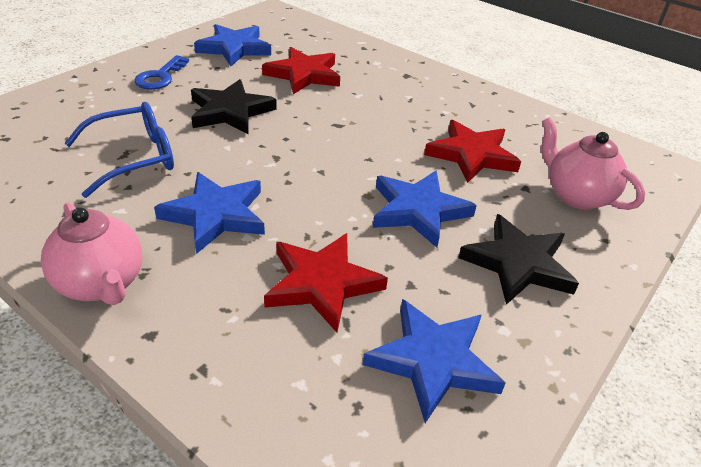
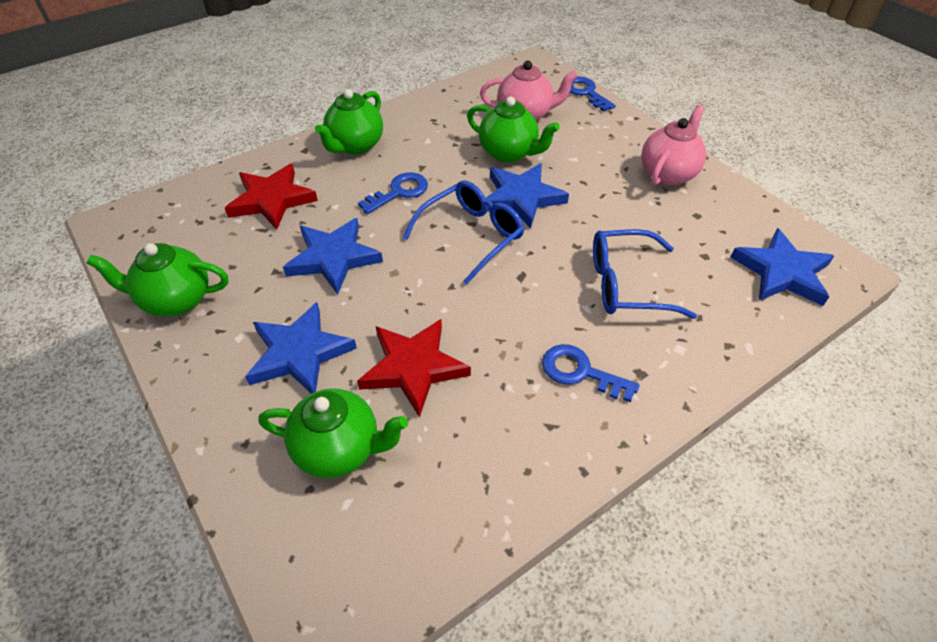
black star: [191,79,277,134] [458,214,579,305] = 2 -> none = 0
blue glasses: [65,102,174,198] = 1 -> [403,180,524,285] [593,229,697,319] = 2
blue key: [134,55,189,90] = 1 -> [358,172,428,214] [542,344,640,402] [570,76,616,112] = 3
green teapot: none = 0 -> [87,243,228,316] [258,389,408,478] [315,89,383,155] [467,96,560,163] = 4
red star: [262,47,340,94] [264,233,388,332] [424,120,521,183] = 3 -> [225,164,318,230] [357,319,471,418] = 2

